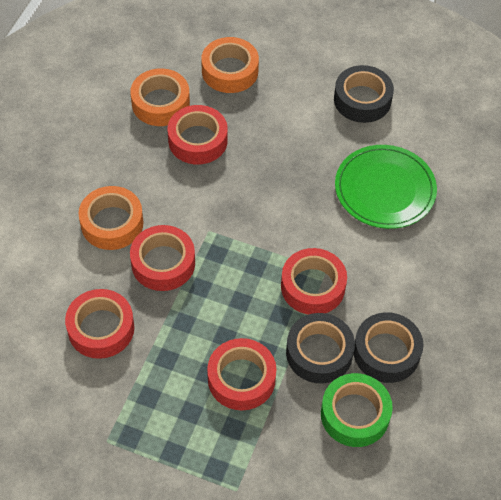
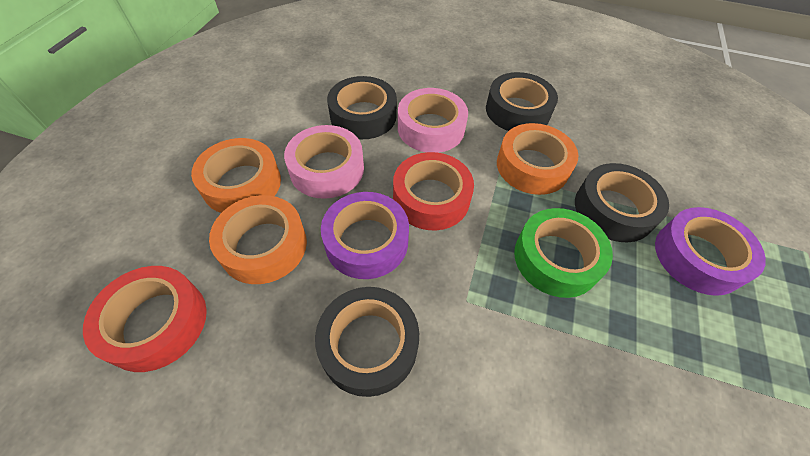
black tape: [286,313,355,384] [334,65,394,123] [354,312,423,383] = 3 -> [315,287,419,397] [327,76,397,139] [486,72,558,131] [575,163,669,242] = 4
green plate: [335,145,437,229] = 1 -> none = 0
pink tape: none = 0 -> [284,125,364,199] [398,88,468,153] = 2
purple tape: none = 0 -> [321,192,409,279] [655,207,766,296] = 2
red tape: [65,289,134,359] [130,225,195,291] [167,105,228,165] [207,338,276,410] [281,248,347,315] = 5 -> [83,266,207,372] [393,152,474,230] = 2

